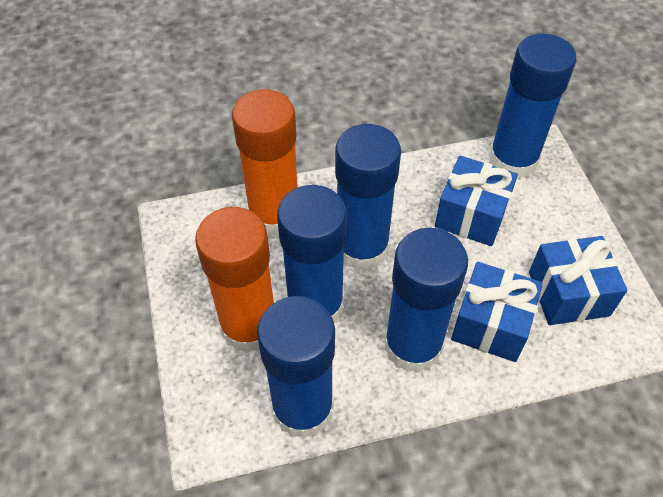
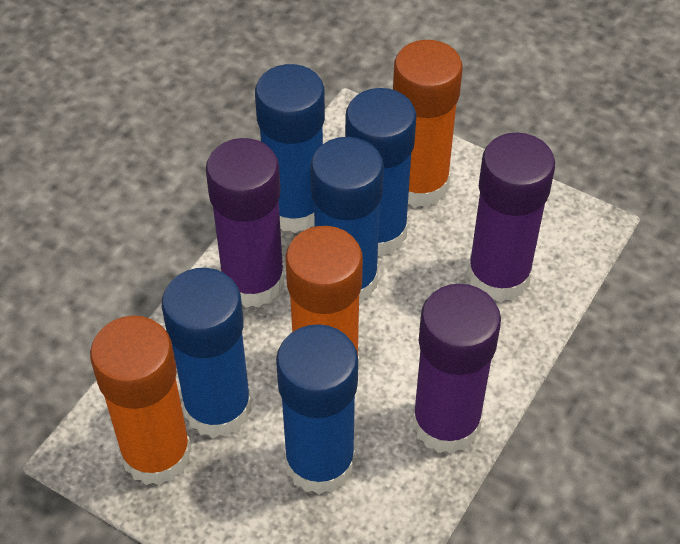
blue gift: [435,156,518,246] [451,262,543,362] [529,236,627,325] = 3 -> none = 0
orange glue stick: [195,207,274,353] [232,89,297,236] = 2 -> [90,316,192,485] [285,226,363,371] [393,40,463,208] = 3
purple glue stick: none = 0 -> [206,138,285,308] [412,284,501,454] [467,133,555,303] = 3

